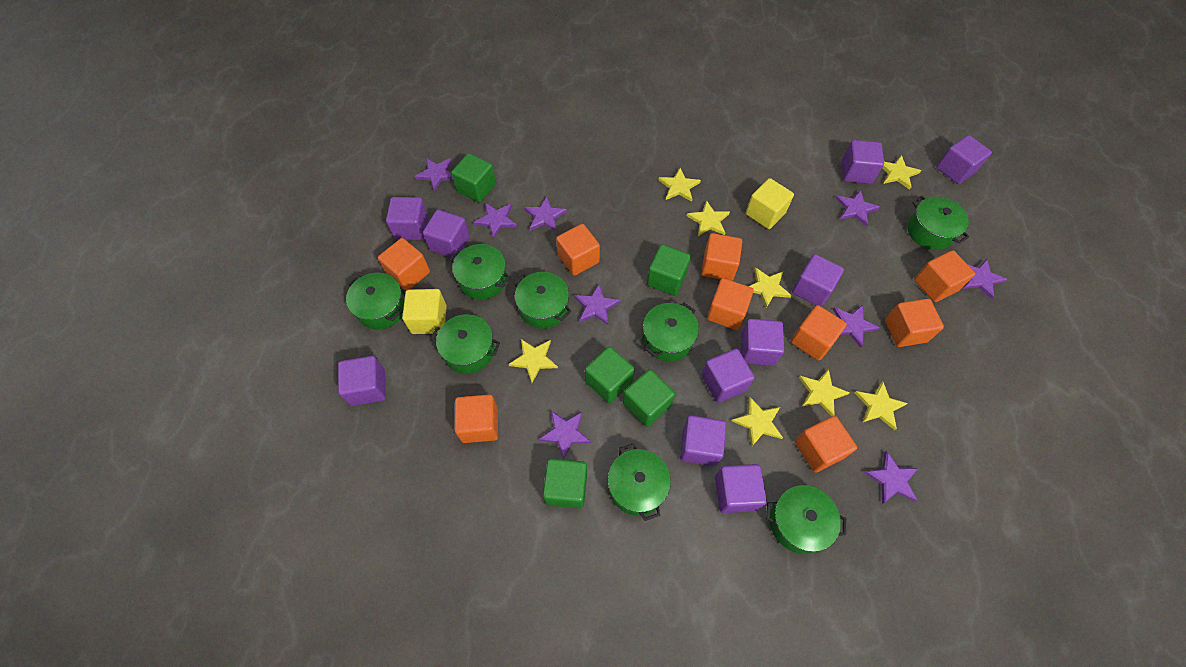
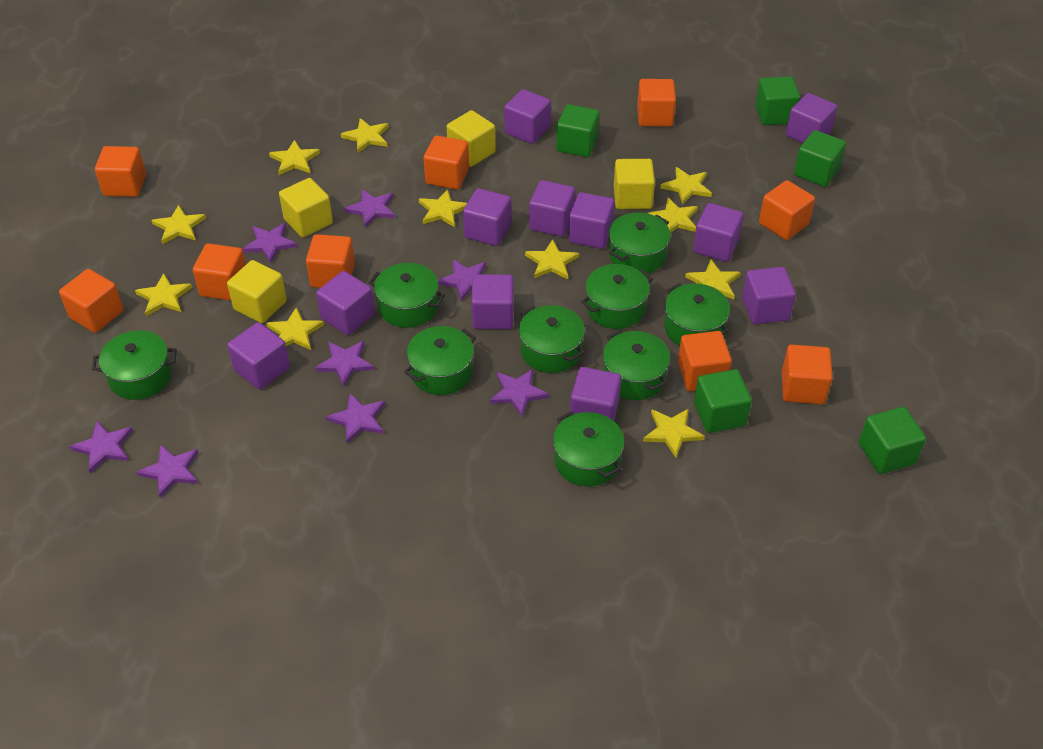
green pot: [346,272,405,330] [431,314,500,374] [450,244,510,300] [514,272,571,329] [608,444,671,521] [643,303,699,361] [766,485,846,554] [907,196,969,250] = 8 -> [92,330,176,400] [369,263,445,328] [404,326,476,395] [519,305,585,373] [553,411,624,487] [581,264,653,329] [603,330,670,400] [609,212,671,274] [664,283,730,346] = 9
purple cube: [338,356,386,406] [386,197,429,240] [423,210,470,259] [680,415,726,466] [701,349,755,403] [715,464,767,513] [741,319,784,366] [792,254,844,307] [842,140,884,184] [936,135,992,184] = 10 -> [227,322,290,389] [316,271,375,335] [463,188,511,246] [471,274,514,329] [504,89,551,144] [529,180,575,237] [568,192,615,249] [570,367,621,421] [693,203,744,262] [742,267,796,324] [786,93,837,143] = 11
purple star: [415,158,453,191] [473,203,517,239] [524,196,567,232] [539,411,591,460] [574,284,620,325] [833,304,880,348] [835,190,880,227] [864,451,918,504] [963,259,1008,299] = 9 -> [70,421,133,473] [136,444,198,498] [242,223,297,263] [315,341,374,386] [326,393,385,443] [344,189,395,228] [438,259,486,301] [490,369,549,417] = 8
yellow cube: [402,289,447,334] [746,178,794,229] = 2 -> [227,260,287,323] [279,178,333,237] [446,110,496,167] [613,159,655,209] = 4
yellow star: [509,339,558,383] [659,168,701,202] [687,200,730,236] [732,397,783,447] [749,267,792,308] [799,369,850,416] [855,381,908,430] [882,155,921,190] = 8 -> [135,273,193,316] [151,205,206,244] [266,307,324,350] [269,140,320,175] [341,118,389,153] [419,189,467,227] [525,239,579,279] [643,408,705,458] [647,198,698,233] [660,167,712,205] [685,259,741,299] = 11

